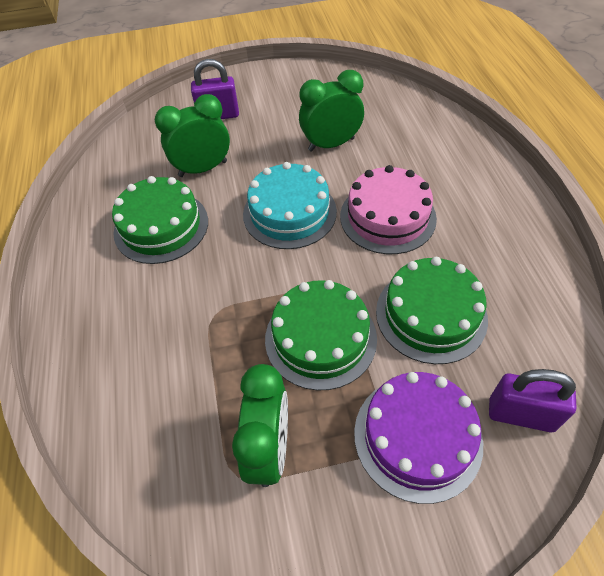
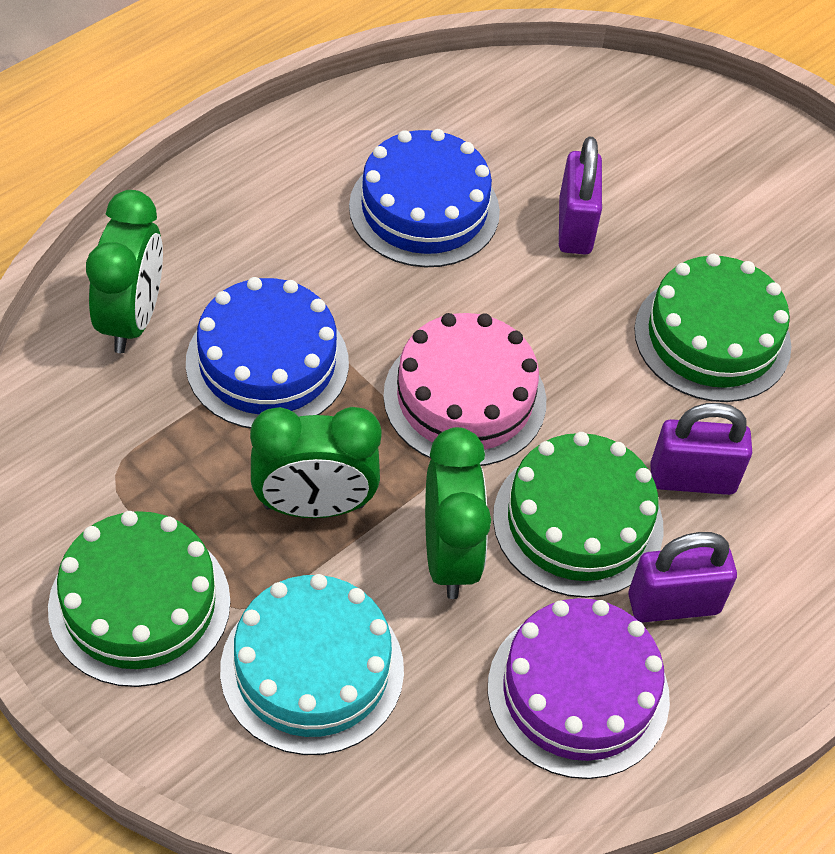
blue cake: none = 0 -> [186,277,349,429] [349,129,500,267] = 2
purple padlock: [191,59,239,119] [489,369,577,432] = 2 -> [559,136,602,254] [628,532,737,623] [650,403,752,495] = 3

